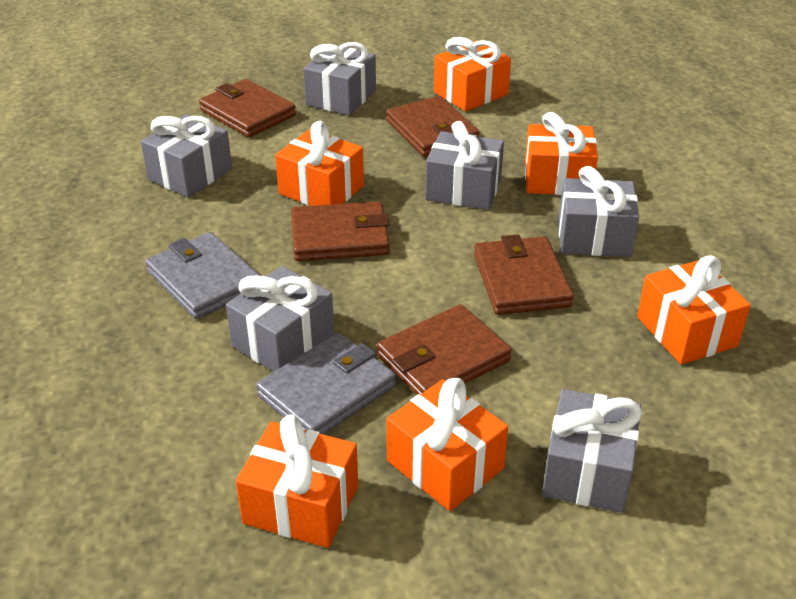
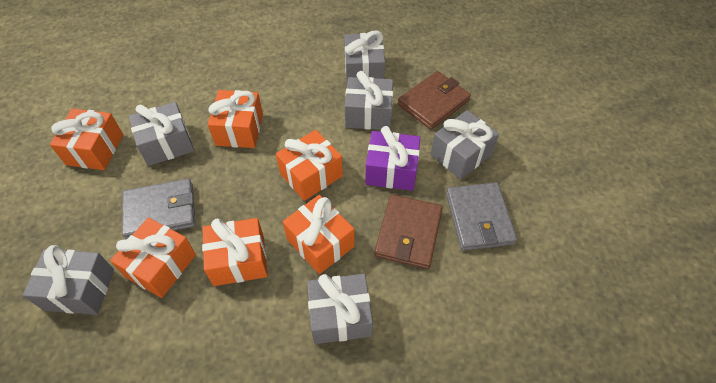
brown wallet: [199,79,296,137] [291,201,390,261] [377,304,512,395] [386,96,480,157] [474,235,574,315] = 5 -> [374,194,443,269] [398,71,471,130] = 2
purple gift: none = 0 -> [365,126,420,191] = 1

